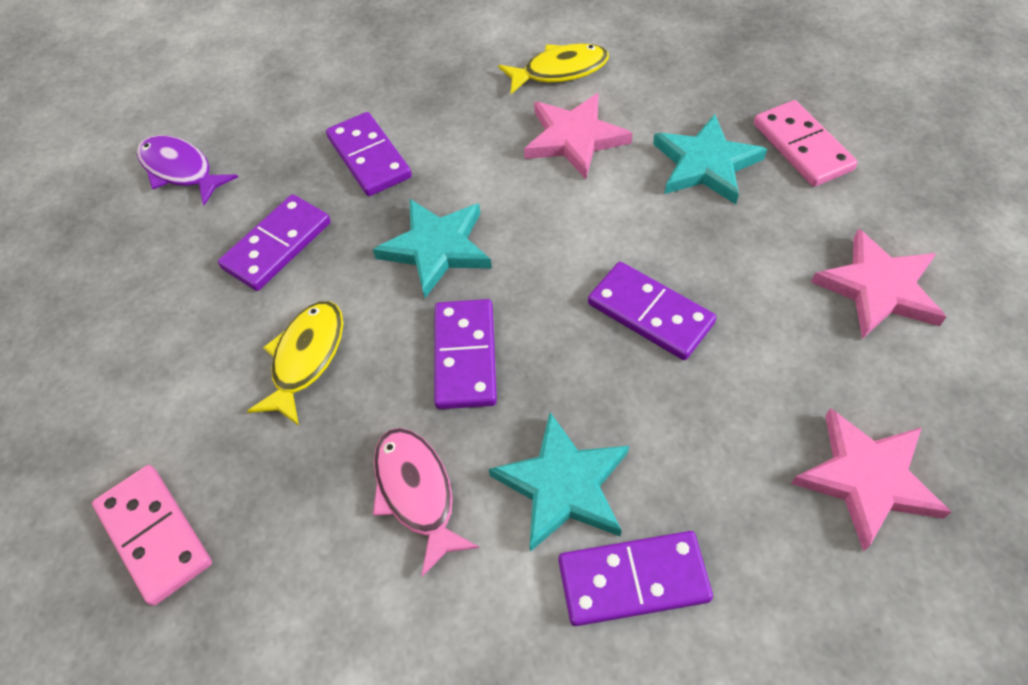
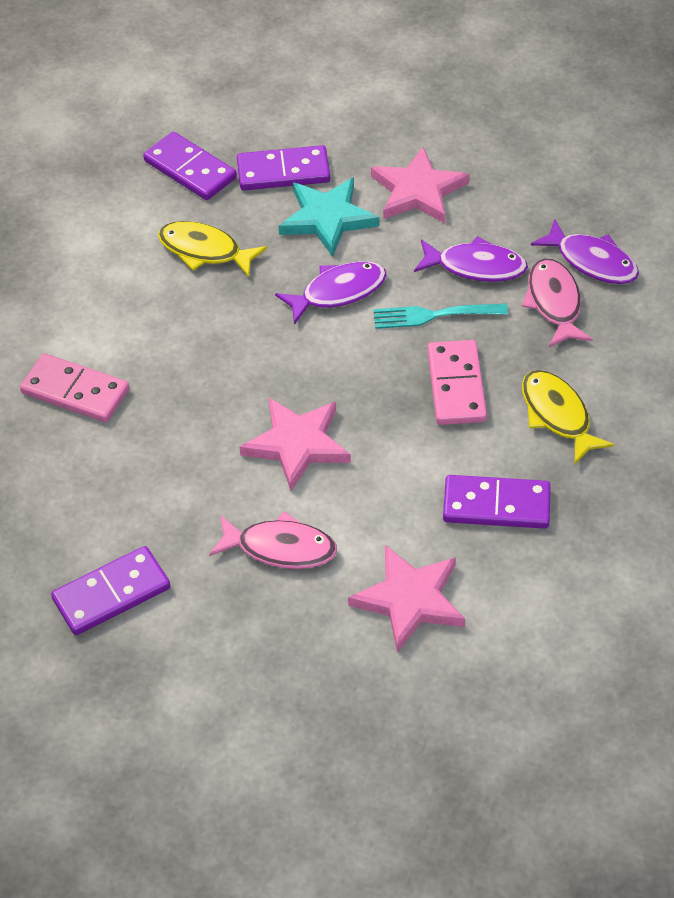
pink fish: [373,428,479,577] = 1 -> [209,512,337,569] [522,258,593,347] = 2
purple domino: [218,194,331,291] [326,112,412,196] [434,299,497,409] [559,531,713,626] [588,262,717,360] = 5 -> [51,546,170,635] [143,132,237,200] [237,145,330,190] [443,475,551,529] = 4
purple fish: [137,135,238,205] = 1 -> [275,261,387,325] [414,236,528,282] [531,219,639,284] = 3
turquoise fork: none = 0 -> [373,303,508,329] = 1
turquoise star: [373,198,492,298] [489,412,629,552] [653,114,767,204] = 3 -> [279,177,379,257] = 1

